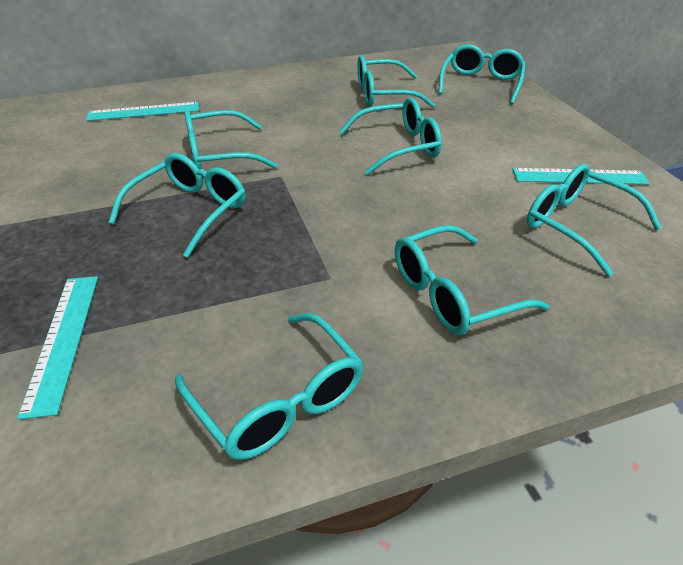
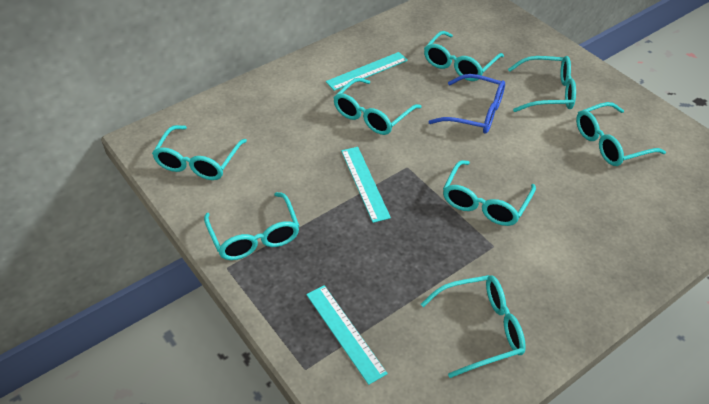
blue glasses: none = 0 -> [428,74,505,134] = 1

